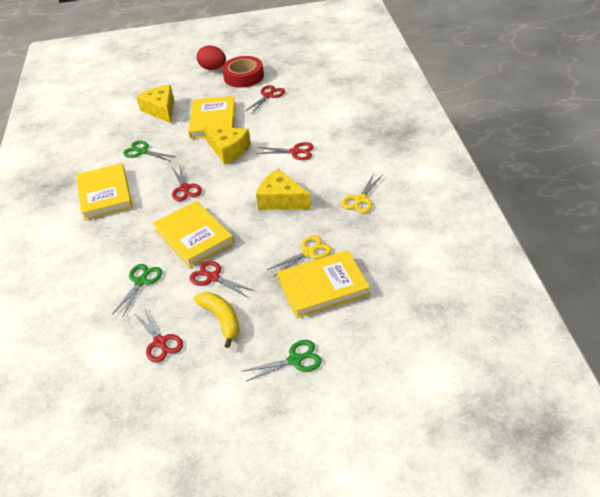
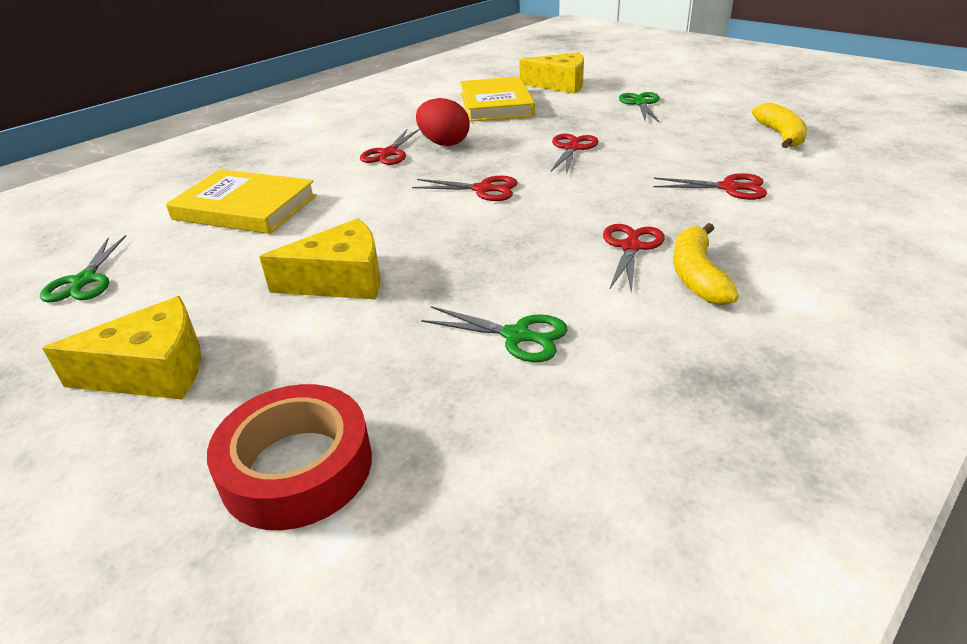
yellow banana: [194,292,240,348] = 1 -> [673,223,739,305] [752,103,807,148] = 2
yellow book: [76,163,133,220] [153,201,234,268] [188,96,235,139] [277,250,370,319] = 4 -> [166,169,317,234] [460,76,535,122] = 2
yellow scissors: [267,236,332,277] [341,173,383,213] = 2 -> none = 0

